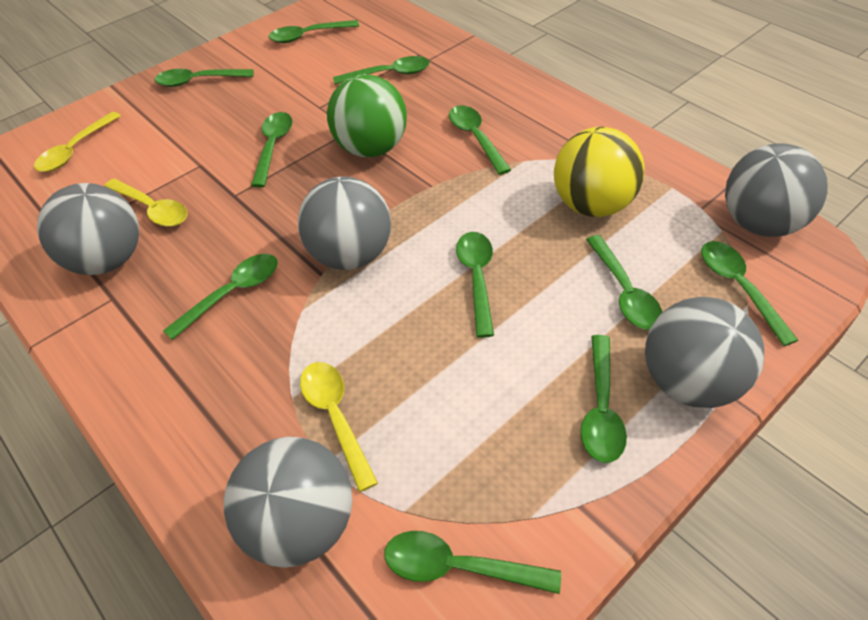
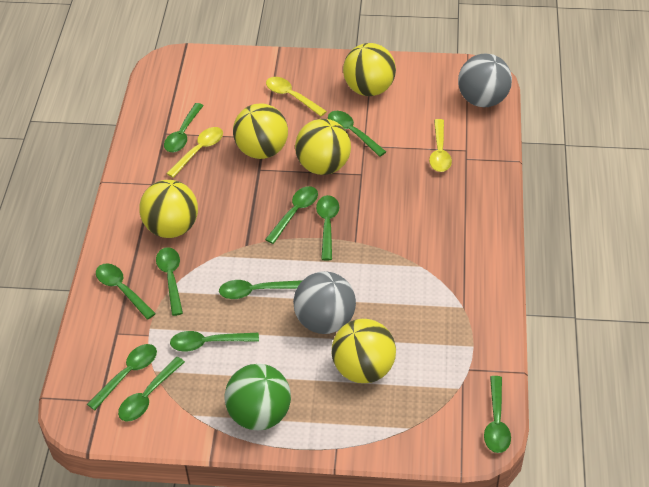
grey ball: [37,183,139,275] [224,437,352,568] [298,177,391,270] [645,297,764,408] [725,143,828,237] = 5 -> [293,271,356,334] [458,54,512,107] = 2
yellow ball: [554,127,645,217] = 1 -> [139,180,198,238] [233,103,288,159] [295,119,351,175] [332,319,396,383] [343,43,396,96] = 5

